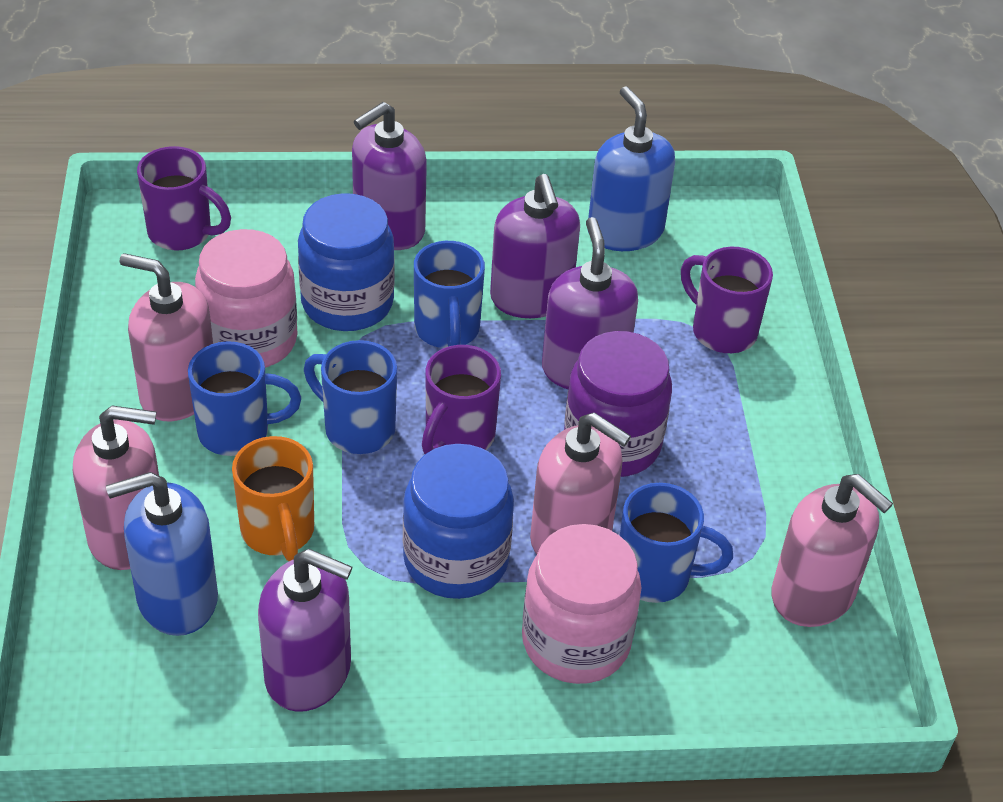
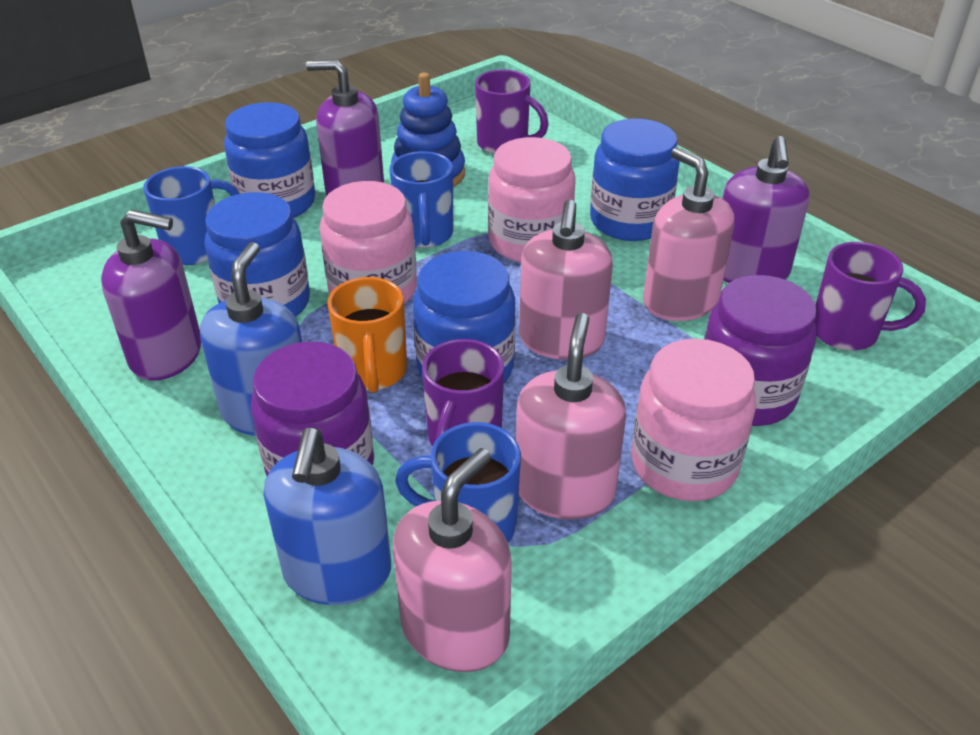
blue jar: [298,193,395,331] [403,444,514,599] = 2 -> [204,192,310,317] [224,102,315,218] [413,251,515,383] [590,119,680,241] = 4
blue mug: [188,341,301,456] [304,340,397,454] [414,241,485,348] [620,483,733,603] = 4 -> [144,166,239,265] [389,151,453,248] [395,422,521,543] = 3
blue stacking toy: none = 0 -> [391,72,465,187] = 1
pink jar: [195,229,298,368] [522,524,642,684] = 2 -> [320,181,417,304] [488,137,576,262] [631,339,756,501] = 3
purple jar: [564,331,672,477] = 1 -> [251,342,374,476] [704,275,817,426] = 2
purple soap dispenser: [258,549,352,712] [352,102,427,250] [490,174,580,318] [542,217,638,389] = 4 -> [101,209,201,381] [306,59,384,196] [722,136,809,283] = 3

